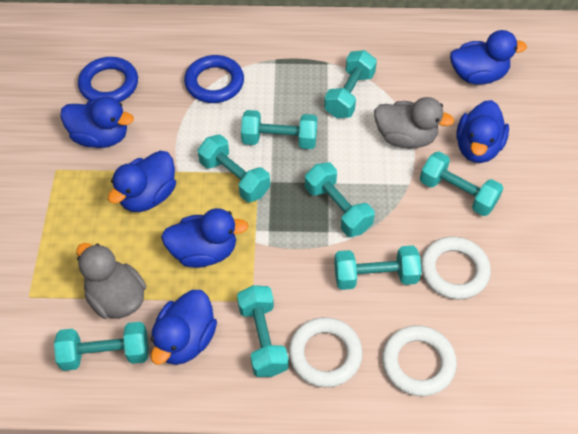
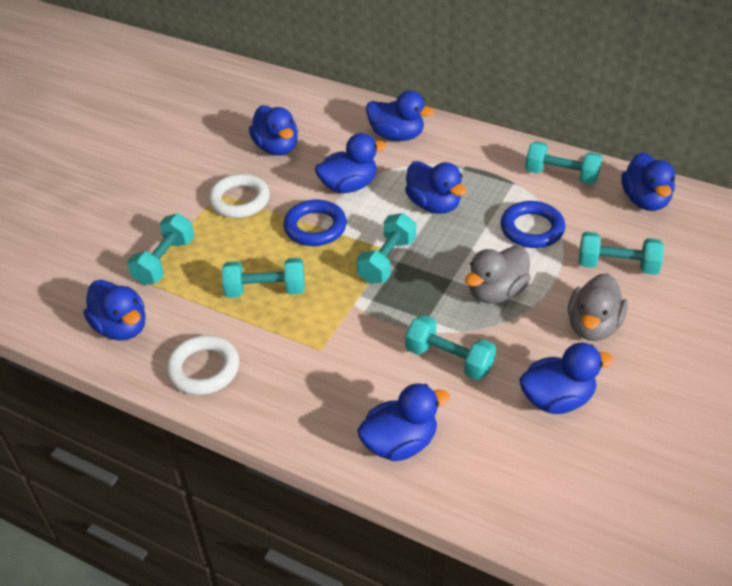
blue duck: [60,96,134,148] [108,151,176,212] [151,290,217,365] [161,208,249,268] [450,30,527,85] [456,100,509,163] = 6 -> [84,280,146,341] [249,105,298,156] [315,133,386,193] [357,384,450,461] [366,91,434,141] [405,161,466,214] [519,343,614,414] [621,152,675,211] = 8
turquoise dumbbell: [54,322,149,371] [198,134,270,202] [237,285,289,377] [241,110,317,149] [305,162,375,237] [324,50,377,118] [334,245,422,290] [420,151,503,216] = 8 -> [127,213,195,285] [222,258,305,298] [356,213,416,284] [405,315,496,380] [525,141,602,185] [579,232,664,275] = 6
white ring: [289,317,363,387] [382,325,457,396] [421,236,491,299] = 3 -> [166,335,239,395] [208,174,270,218] = 2

